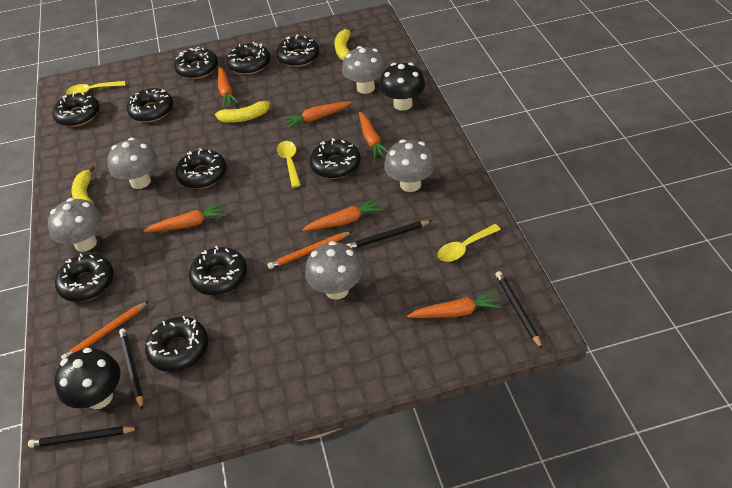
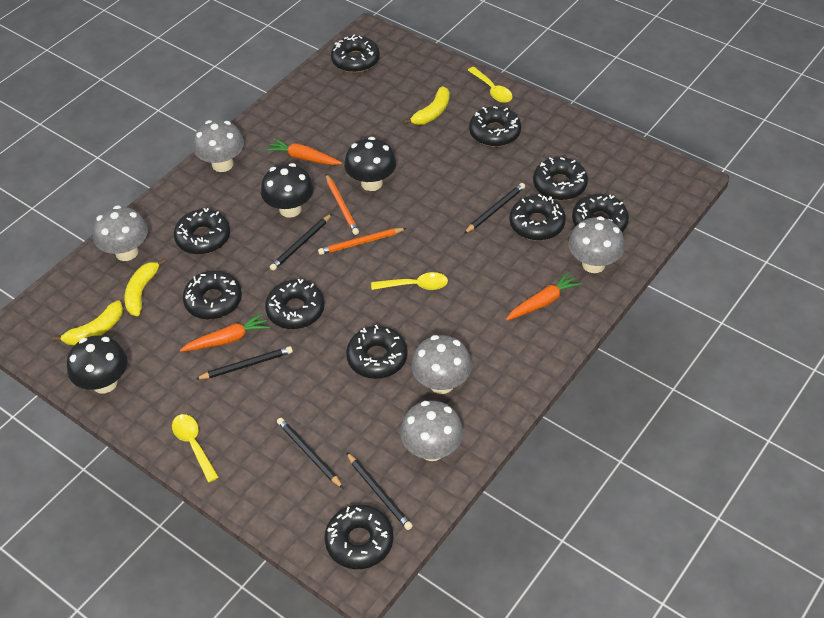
black mushroom: [54,348,121,409] [379,63,425,111] = 2 -> [67,335,128,394] [261,163,314,218] [344,137,396,191] = 3
black pencil: [28,426,139,448] [119,329,143,410] [346,220,432,249] [495,271,542,349] = 4 -> [196,346,293,379] [270,214,332,271] [277,418,344,489] [346,452,413,530] [464,183,525,234] = 5
orange carrot: [144,203,226,232] [218,67,239,107] [282,101,352,129] [302,198,383,231] [359,112,388,159] [407,291,501,318] = 6 -> [180,313,270,352] [266,138,342,165] [506,271,582,321] = 3

